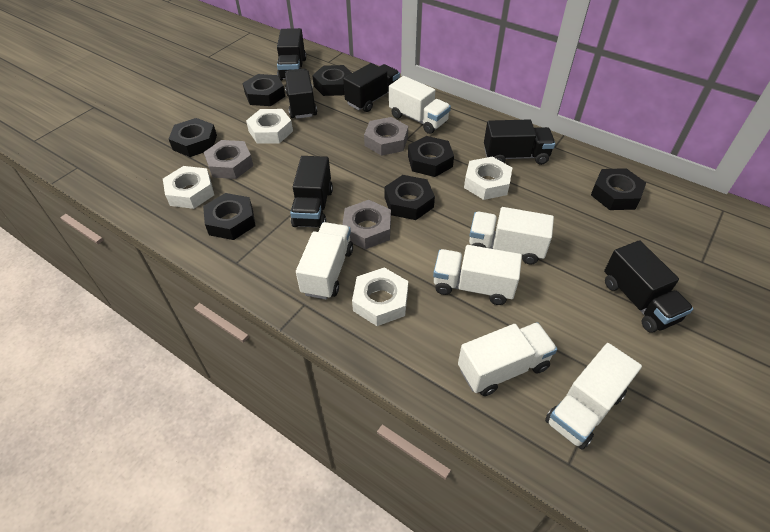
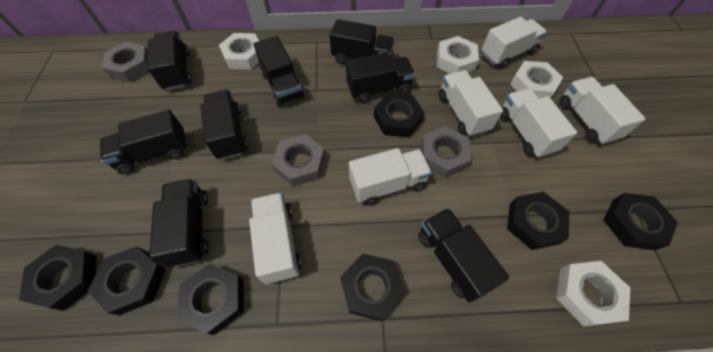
black truck: [277,28,306,81] [285,68,317,119] [290,156,333,228] [343,63,400,112] [484,119,555,165] [604,240,693,333] = 6 -> [100,110,188,174] [147,31,192,90] [149,179,209,267] [200,90,248,160] [254,36,305,107] [330,19,395,64] [346,52,415,103] [418,208,509,303] = 8

